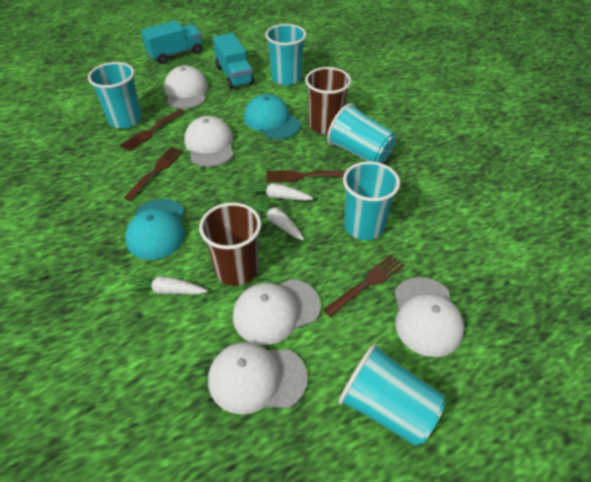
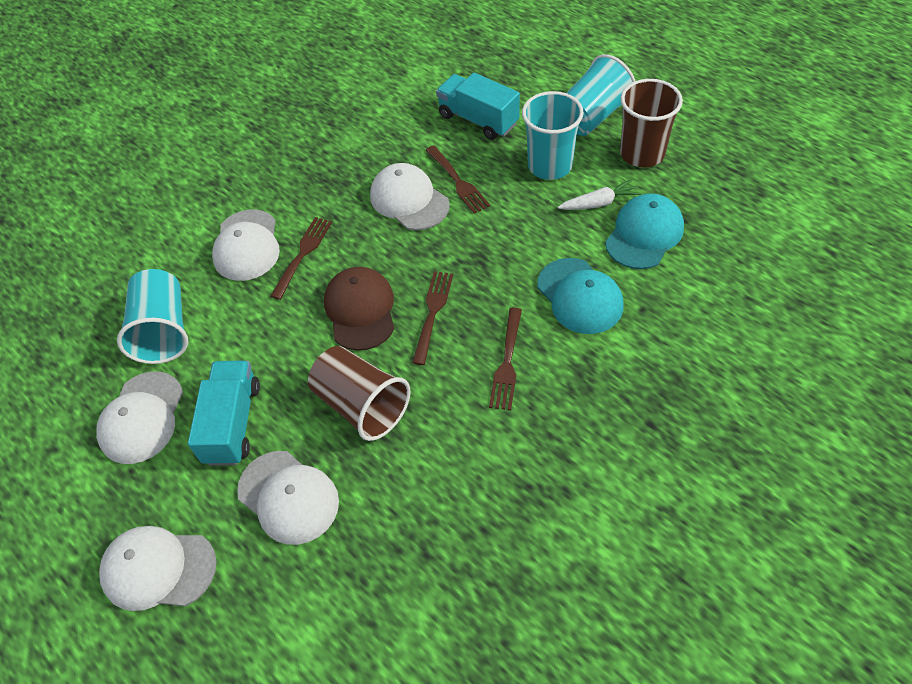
brown cap: none = 0 -> [324,267,394,351] = 1
turquoise cup: [88,62,142,129] [265,24,307,86] [327,103,396,163] [338,343,446,446] [343,161,400,240] = 5 -> [117,269,189,364] [522,91,584,180] [567,54,635,136] = 3
white carrot: [124,274,208,295] [244,180,313,201] [248,196,304,241] = 3 -> [558,179,641,210] = 1

